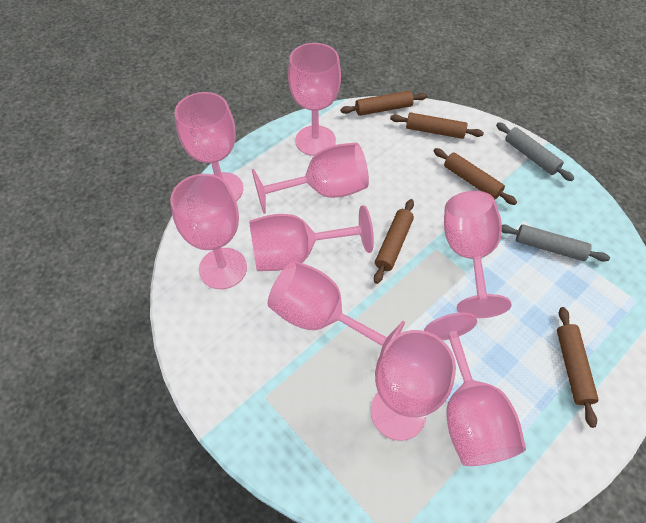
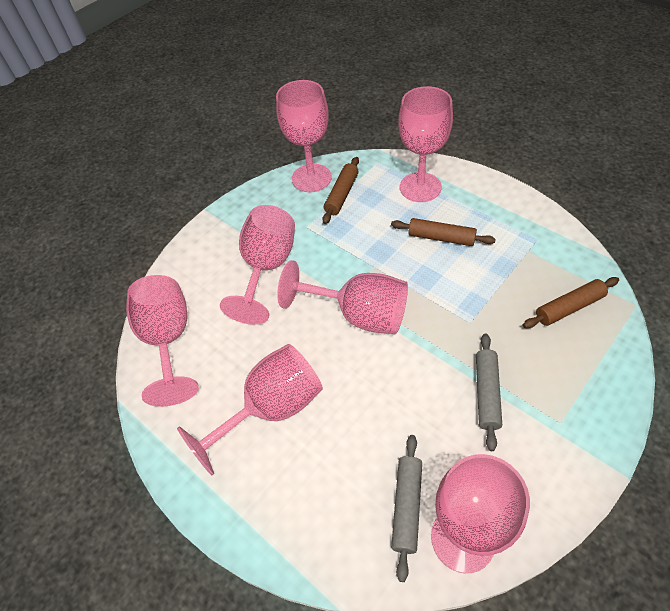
brown rolling pin: [340,91,427,116] [374,199,414,284] [390,113,484,139] [434,148,517,205] [557,307,599,428] = 5 -> [322,157,359,224] [391,218,496,246] [523,277,619,328] = 3
pink goblet: [170,174,247,289] [175,92,243,201] [249,205,374,271] [252,143,369,214] [268,261,405,354] [288,43,341,156] [371,330,456,441] [424,312,526,466] [444,191,511,318] = 9 -> [126,275,199,407] [177,344,323,475] [220,205,295,325] [276,80,332,192] [277,260,408,334] [398,86,453,202] [431,454,530,573] = 7

